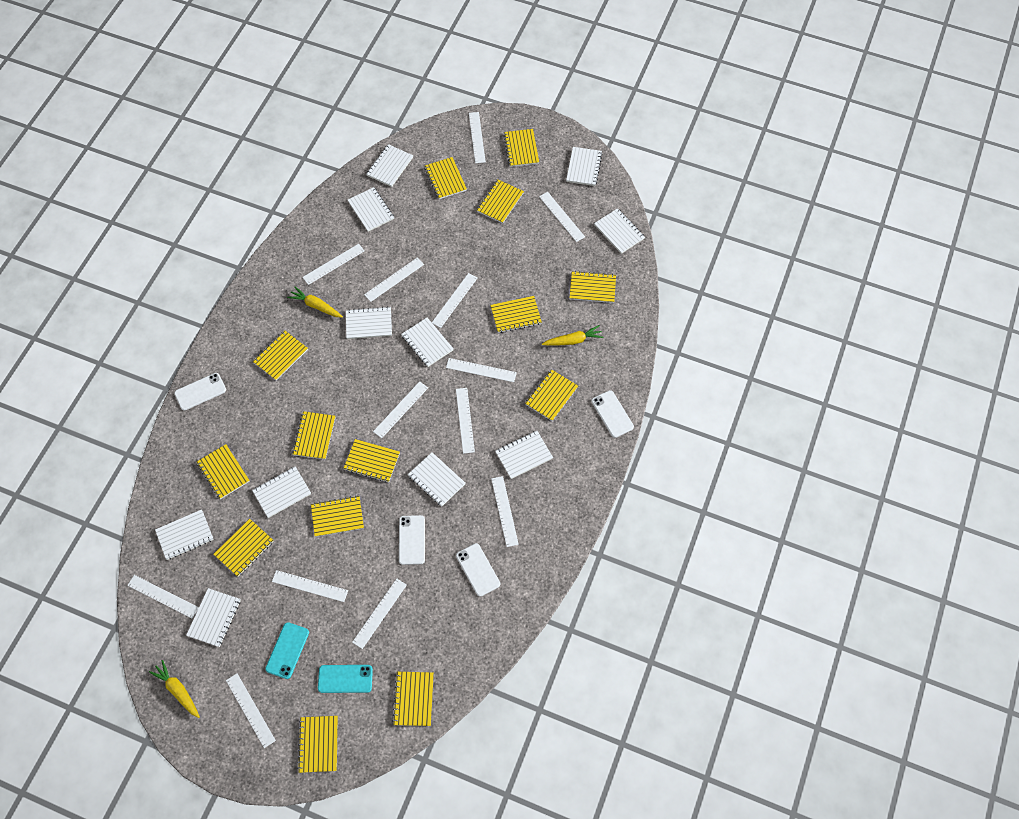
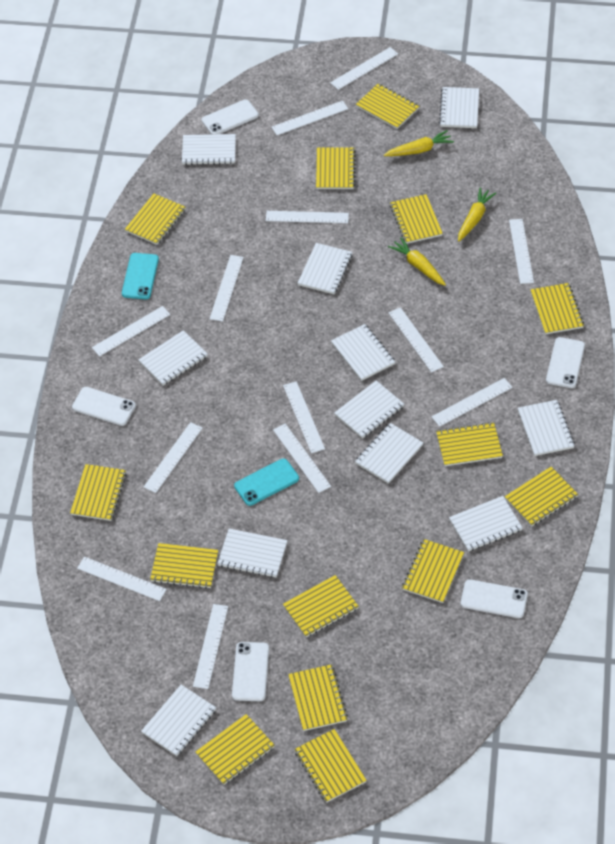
white phone: [174,373,226,411] [399,515,425,565] [456,543,500,597] [592,390,634,438] = 4 -> [72,387,136,426] [202,99,259,134] [232,642,269,701] [461,579,528,618] [546,337,585,388] = 5

